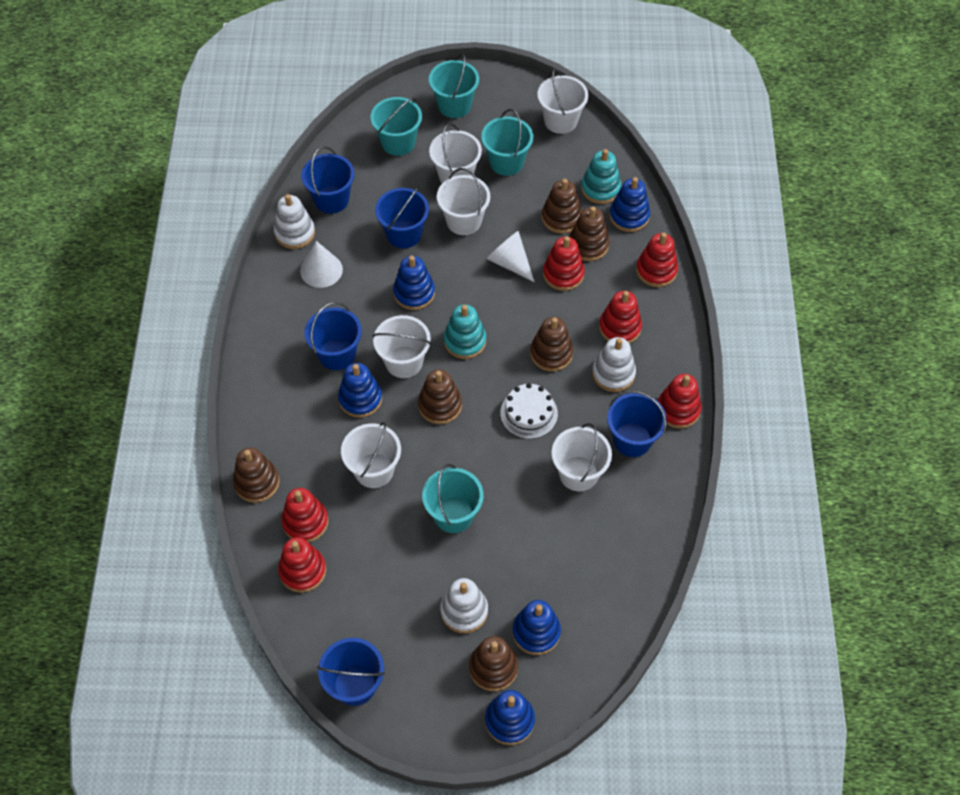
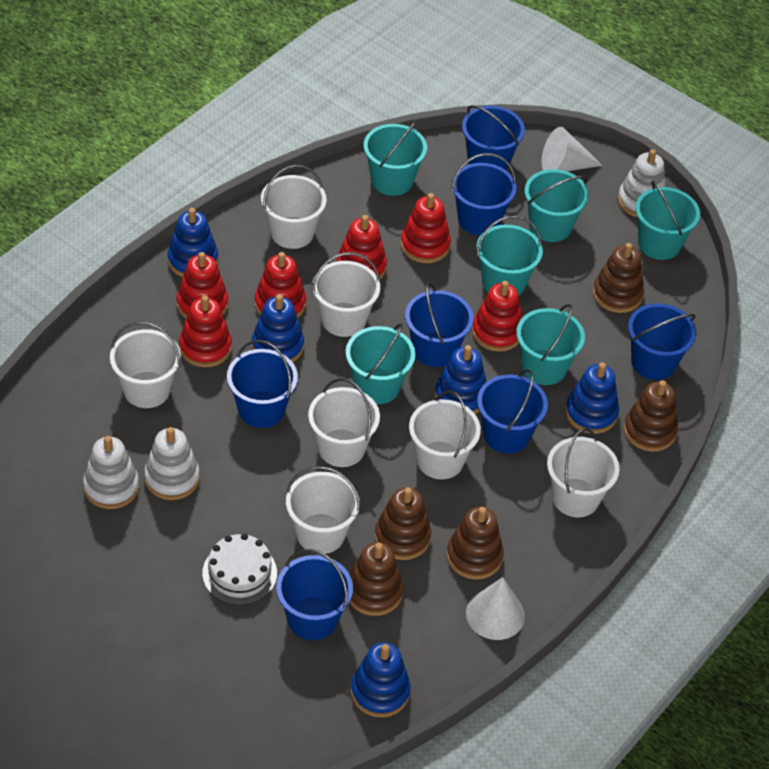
blue bucket: [301,146,354,214] [304,302,362,370] [317,638,385,706] [375,186,429,248] [607,391,667,457] = 5 -> [227,340,298,428] [276,549,353,640] [405,282,474,367] [452,153,516,235] [462,105,525,170] [477,369,548,454] [628,303,696,380] = 7
brown stacking toy: [233,448,280,503] [418,369,462,424] [469,636,518,691] [530,317,573,372] [542,179,582,234] [569,206,609,261] = 6 -> [350,542,403,616] [375,487,431,560] [447,507,504,580] [593,243,644,313] [624,380,678,452] = 5
turquoise bucket: [370,97,422,156] [422,464,484,533] [429,53,479,118] [481,109,533,176] = 4 -> [345,323,415,404] [364,120,427,196] [476,216,543,296] [516,304,585,385] [524,169,589,242] [635,180,700,260] = 6
turquoise stacking toy: [444,304,486,359] [581,149,621,204] = 2 -> none = 0
white bucket: [341,422,401,488] [373,315,431,378] [429,123,482,183] [437,168,490,235] [537,68,588,134] [551,423,612,492] = 6 -> [110,322,181,408] [261,165,327,249] [286,466,360,554] [308,378,380,467] [312,252,380,337] [409,391,481,479] [547,428,619,517] = 7

